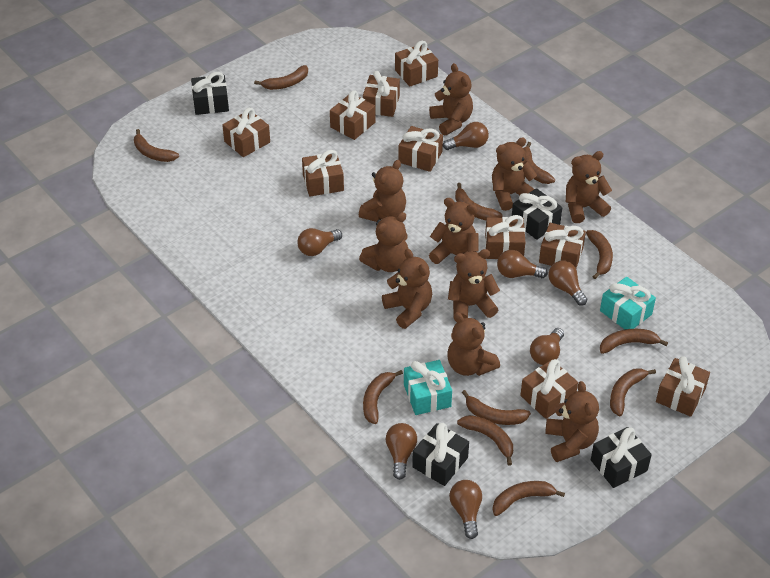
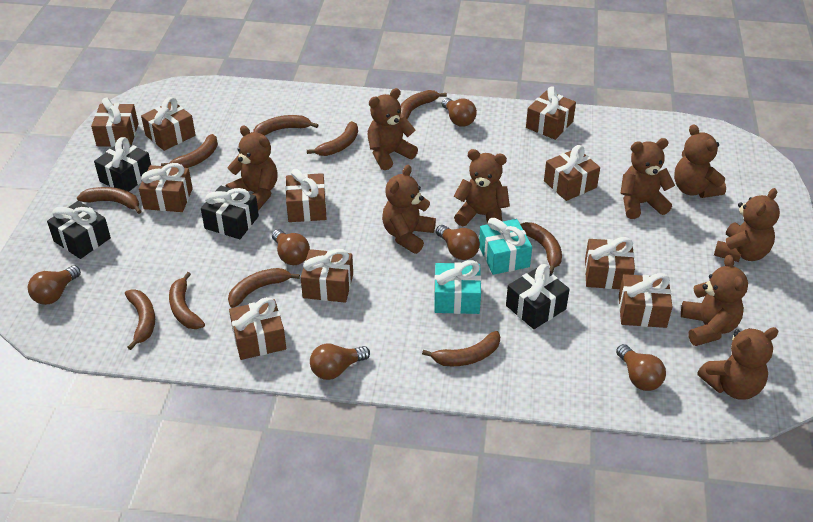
brown banana: [134,129,179,162] [254,65,308,90] [363,370,403,424] [455,183,503,220] [457,415,513,466] [462,390,531,425] [492,481,565,516] [523,142,555,184] [586,230,613,279] [600,329,668,354] [610,368,656,416] = 11 -> [77,187,142,214] [125,289,155,350] [161,134,218,168] [169,272,205,329] [228,268,300,308] [253,115,318,136] [307,121,358,156] [400,90,447,119] [422,331,500,366] [520,222,562,274] = 10
brown light bulb: [297,228,342,256] [386,423,417,480] [443,122,489,150] [449,480,482,539] [497,250,548,278] [530,328,564,365] [549,261,587,306] = 7 -> [28,265,81,305] [272,229,310,265] [310,344,370,380] [436,225,480,260] [442,98,477,127] [616,344,666,391] = 6
brown teddy bear: [359,160,406,222] [359,212,408,272] [382,249,432,329] [429,63,473,135] [429,198,479,264] [447,312,500,376] [448,249,500,320] [492,137,537,211] [545,381,599,462] [566,151,612,223] = 10 -> [226,125,278,210] [368,88,418,170] [382,165,436,254] [454,149,510,226] [621,138,675,219] [674,124,726,198] [681,255,748,346] [698,327,779,400] [714,188,780,262] = 9

